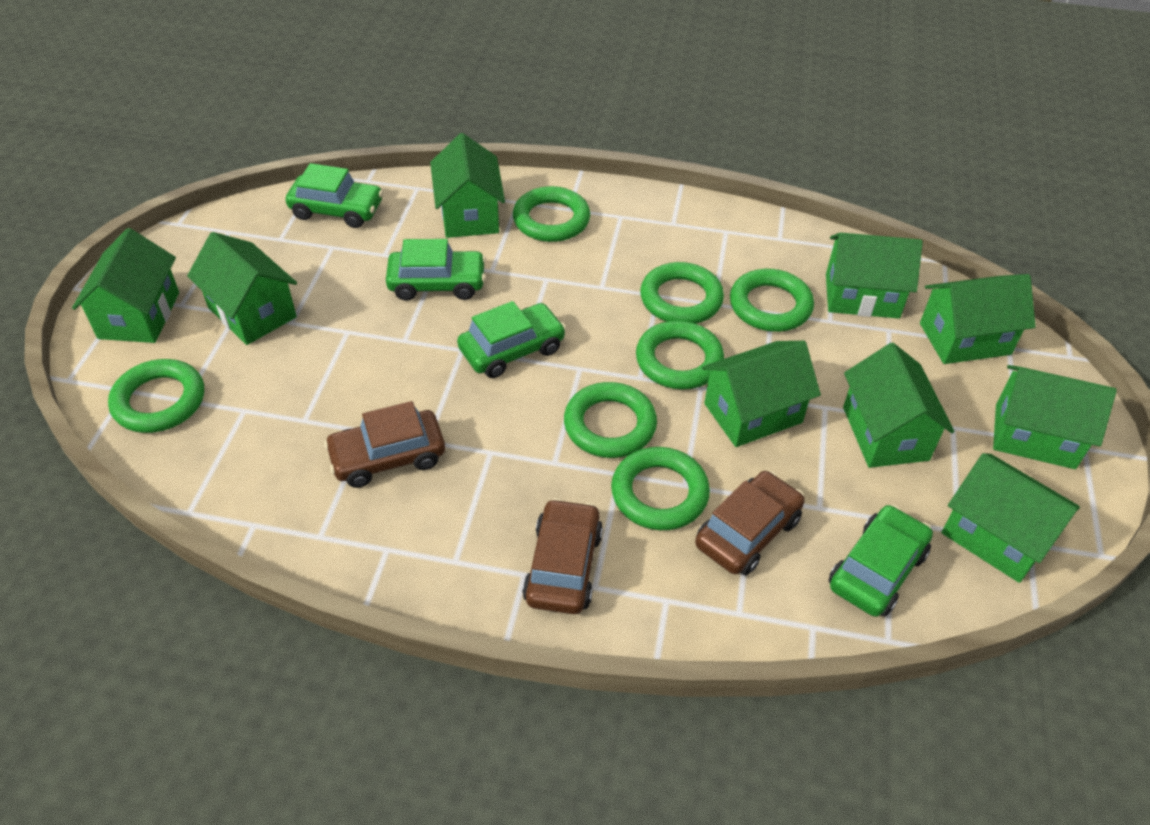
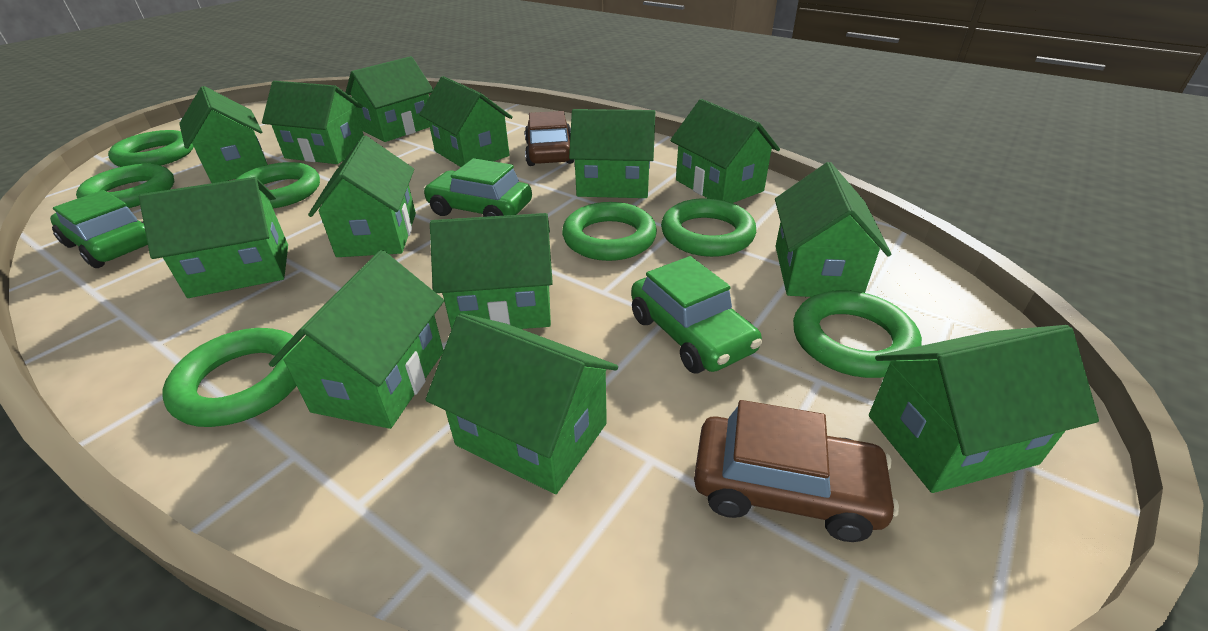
brown car: [324,401,445,488] [522,498,603,614] [695,471,805,575] = 3 -> [525,111,574,166] [694,400,899,542] = 2
green car: [285,163,383,228] [386,239,486,301] [457,301,566,378] [828,505,933,617] = 4 -> [50,190,148,268] [423,158,532,217] [631,256,762,374] = 3
green house: [72,228,179,343] [187,232,297,345] [430,133,505,238] [702,341,821,447] [826,233,923,319] [843,343,954,468] [920,274,1036,364] [941,453,1080,583] [993,365,1117,469] = 9 -> [139,177,288,298] [179,86,268,183] [262,81,364,164] [269,250,444,429] [308,136,416,257] [345,56,433,142] [419,76,513,167] [425,313,618,494] [430,213,553,330] [569,109,655,198] [670,99,780,203] [775,162,891,297] [869,325,1099,493] = 13

